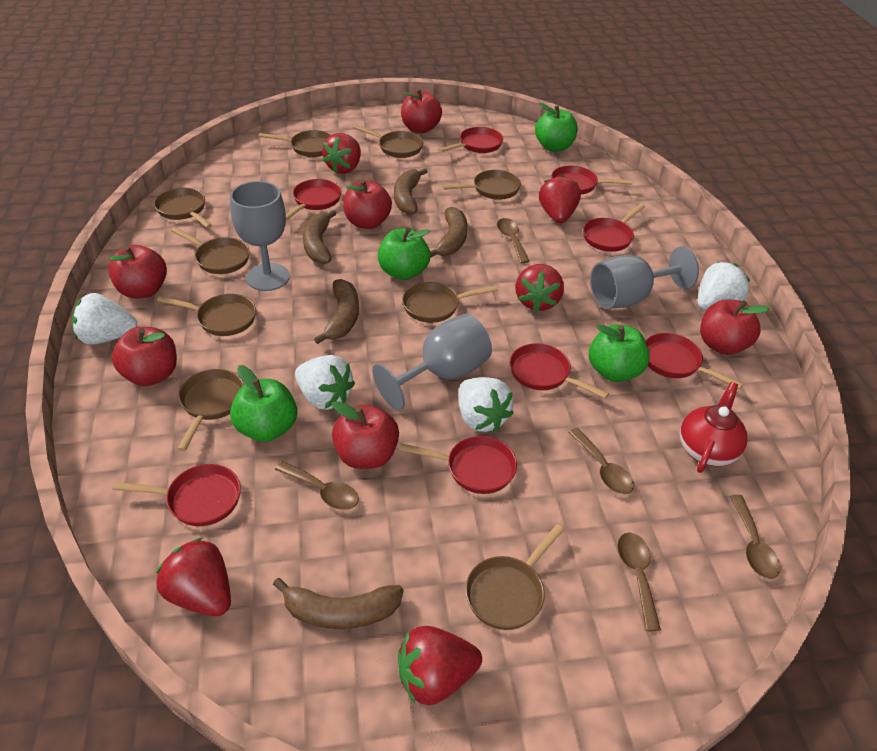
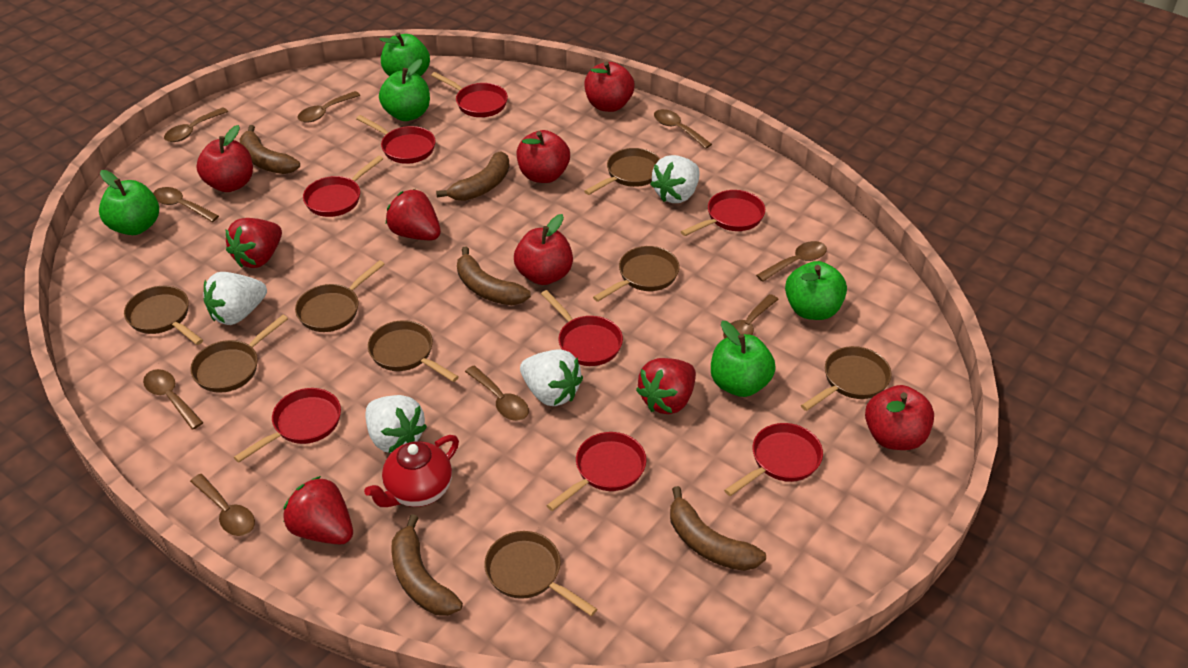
brown pan: [154,188,212,228] [157,294,256,336] [171,227,250,274] [178,369,244,452] [258,130,331,157] [353,125,423,158] [402,282,498,323] [442,170,521,200] [465,524,564,630] = 9 -> [124,286,203,345] [190,315,288,393] [295,260,385,332] [368,320,459,382] [484,531,597,616] [584,148,660,195] [593,246,680,302] [801,346,892,411] = 8
brown spoon: [275,461,359,510] [497,218,530,264] [568,428,634,494] [617,532,661,631] [730,494,780,579] = 5 -> [143,369,203,429] [153,187,219,222] [164,107,228,142] [190,474,255,536] [298,91,360,123] [465,366,529,421] [654,109,712,149] [723,294,779,339] [756,241,827,282] = 9
green apple: [230,365,297,442] [378,227,430,280] [535,103,577,152] [589,324,650,382] = 4 -> [99,170,159,235] [379,33,430,76] [379,59,430,121] [711,321,776,397] [785,261,847,320] = 5
grey goblet: [230,181,290,291] [372,314,492,410] [590,246,699,309] = 3 -> none = 0
red apple: [108,245,167,299] [112,327,177,386] [331,401,399,469] [343,179,392,229] [401,88,442,133] [700,299,770,355] = 6 -> [196,125,253,192] [514,214,573,285] [517,130,570,183] [584,61,635,112] [865,385,934,450] = 5
red strawberry: [156,538,231,616] [322,133,361,174] [398,626,482,705] [516,264,564,312] [539,175,581,223] = 5 -> [225,218,282,268] [284,476,353,545] [386,189,441,240] [636,358,696,414] = 4

